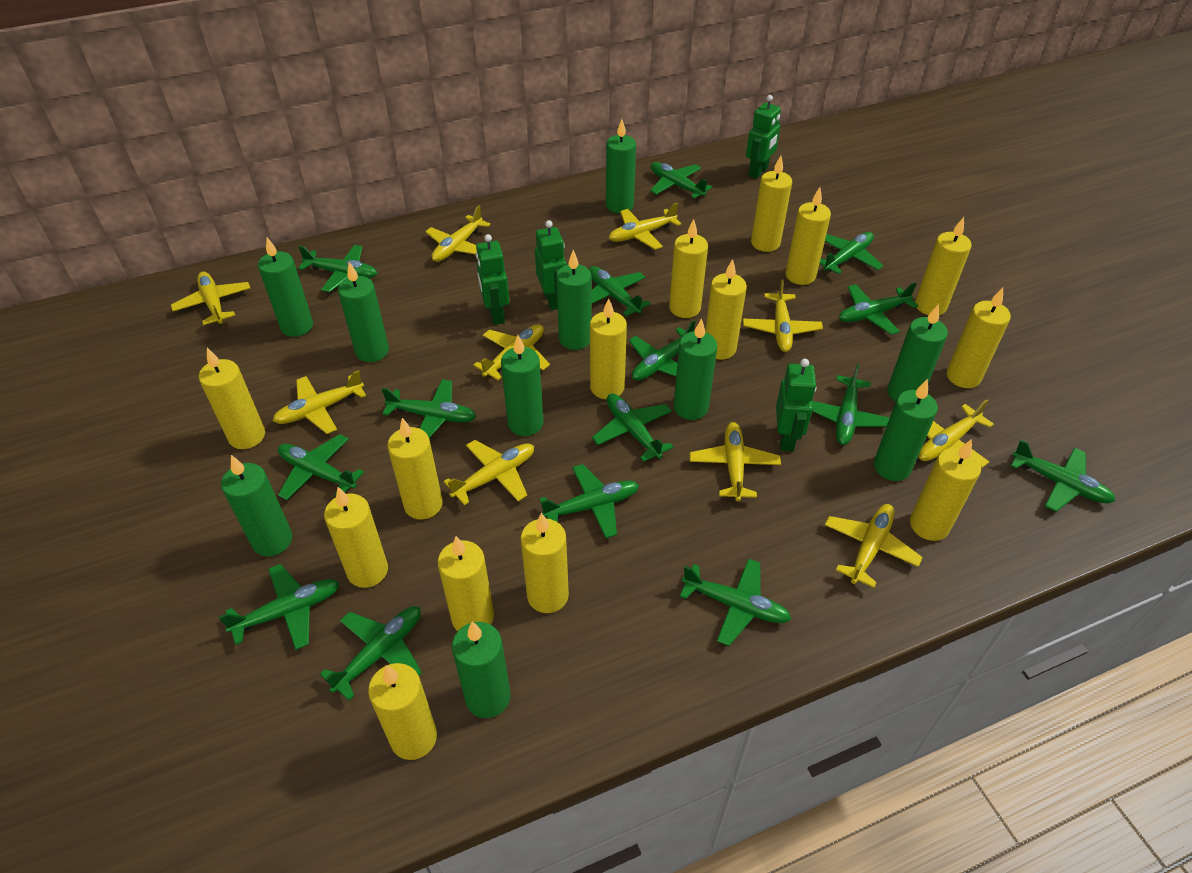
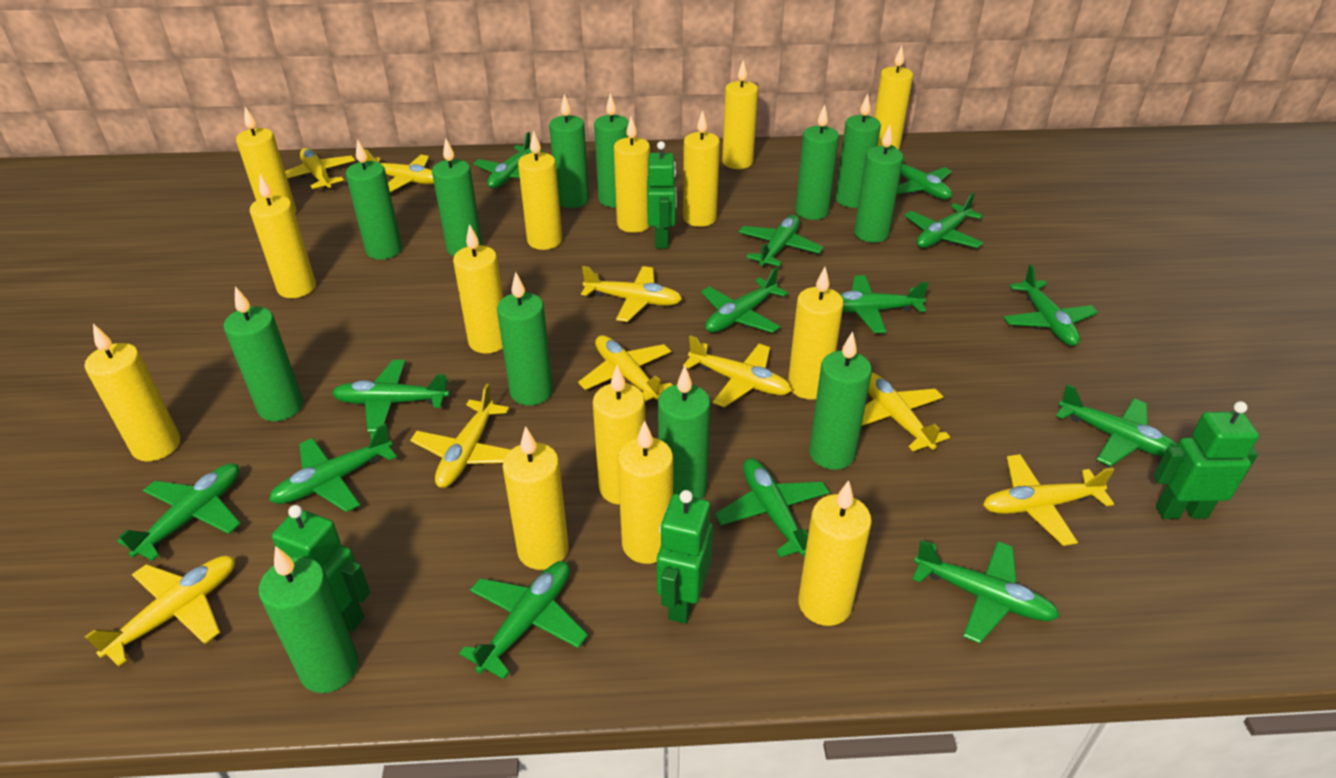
green candle: [221,455,292,556] [258,238,313,337] [338,262,389,362] [452,622,511,718] [501,335,543,436] [556,250,592,350] [606,119,636,213] [674,318,717,420] [874,379,938,481] [888,304,948,402] = 10 -> [224,286,303,421] [258,546,359,693] [346,139,402,260] [432,138,482,256] [497,272,553,406] [549,94,589,208] [594,93,629,207] [658,366,710,499] [795,104,839,220] [809,331,872,470] [835,93,881,208] [854,125,903,243] = 12
green plane: [219,564,339,650] [278,434,364,500] [298,245,378,292] [320,606,422,701] [382,379,476,438] [539,464,639,538] [589,266,651,316] [592,394,674,462] [629,320,696,381] [650,162,712,199] [680,558,791,646] [812,364,890,445] [819,232,883,274] [839,283,918,335] [1011,440,1116,512] = 15 -> [117,463,241,561] [269,424,397,512] [332,360,450,432] [459,561,588,679] [474,132,543,189] [701,267,788,333] [715,458,830,557] [739,215,823,267] [840,275,929,333] [890,145,952,199] [904,193,983,248] [912,540,1060,644] [1003,264,1098,346] [1056,384,1178,466] = 14
yellow plane: [171,271,250,325] [273,370,366,434] [425,205,491,262] [444,440,534,505] [473,324,550,380] [609,203,681,250] [690,422,781,501] [743,279,823,352] [825,504,923,588] [918,399,994,468] = 10 -> [84,556,235,666] [285,148,355,190] [364,149,434,192] [410,384,510,488] [578,335,673,401] [581,266,682,322] [683,335,792,407] [862,372,950,451] [983,454,1114,546] = 9

